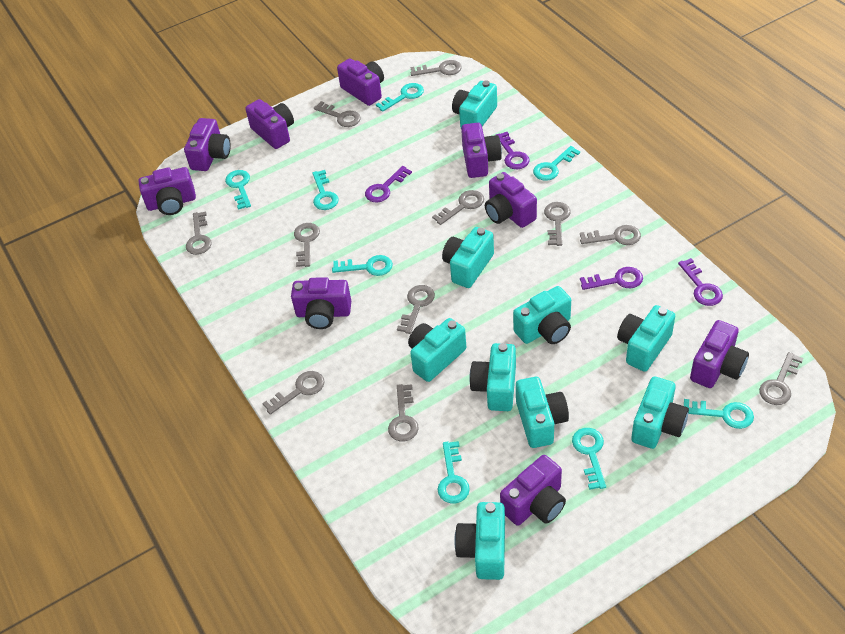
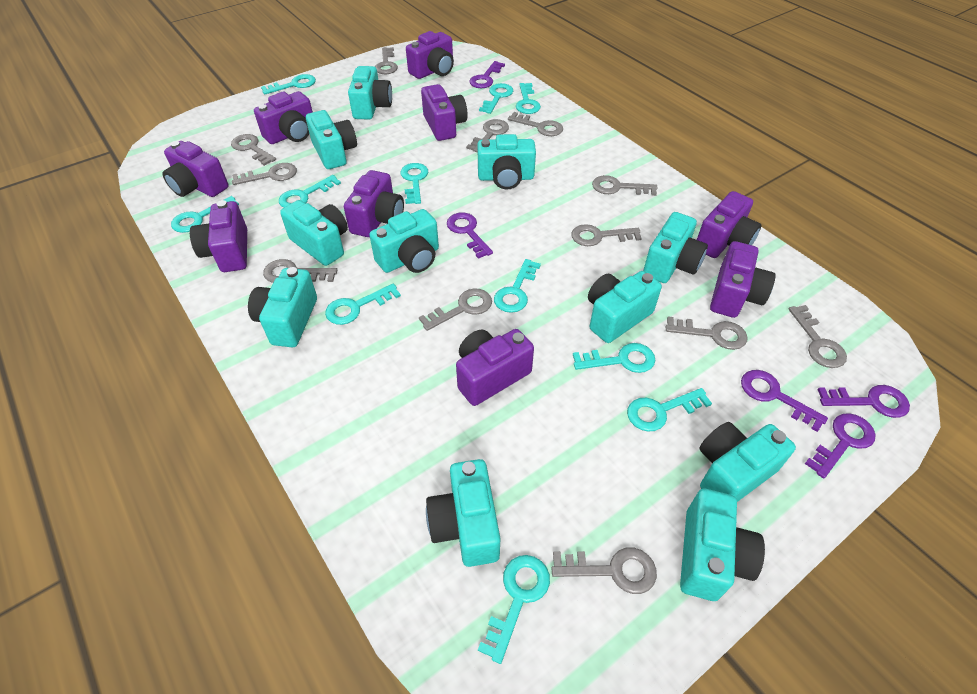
grey key: [186,212,212,255] [262,371,324,415] [294,223,320,267] [314,101,361,127] [388,384,419,442] [397,285,435,334] [411,60,462,76] [432,190,484,225] [544,202,571,246] [580,225,641,245] [759,352,803,405] = 11 -> [231,134,276,166] [232,163,297,185] [263,259,338,283] [375,47,398,74] [419,288,492,331] [466,119,509,153] [508,112,563,136] [551,547,657,594] [571,224,642,246] [592,175,658,196] [666,316,748,350] [788,305,847,368] = 12
purple key: [365,166,412,202] [496,132,530,169] [580,267,643,290] [678,258,723,306] = 4 -> [447,212,493,259] [470,61,505,88] [741,370,828,432] [805,413,876,479] [817,385,910,418] = 5
turquoise camera: [408,318,466,382] [442,227,494,288] [452,80,497,127] [454,502,505,580] [469,343,516,411] [513,286,571,344] [516,377,569,448] [617,305,675,372] [631,377,689,449] = 9 -> [248,267,317,347] [280,200,348,266] [306,110,357,169] [348,66,392,120] [369,209,439,273] [426,459,500,567] [477,134,536,189] [588,271,662,343] [643,212,708,283] [680,489,765,601] [700,422,796,502] = 11
turquoise key: [225,170,251,210] [312,170,339,210] [332,255,393,276] [376,83,424,112] [438,441,470,503] [533,146,580,181] [572,428,606,490] [684,399,754,429] = 8 -> [171,196,239,233] [261,74,316,95] [279,175,341,208] [325,283,401,325] [400,163,428,204] [478,555,550,664] [479,83,513,114] [494,259,541,313] [516,83,541,114] [573,343,655,373] [627,388,712,432] = 11

